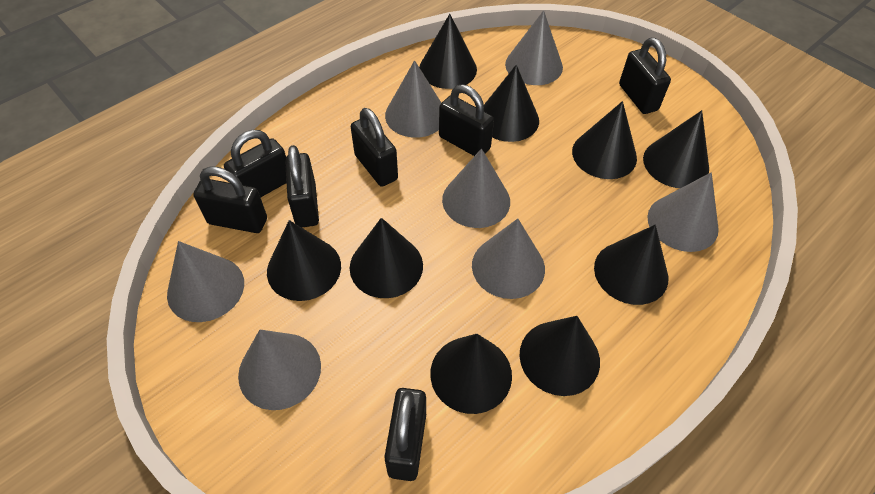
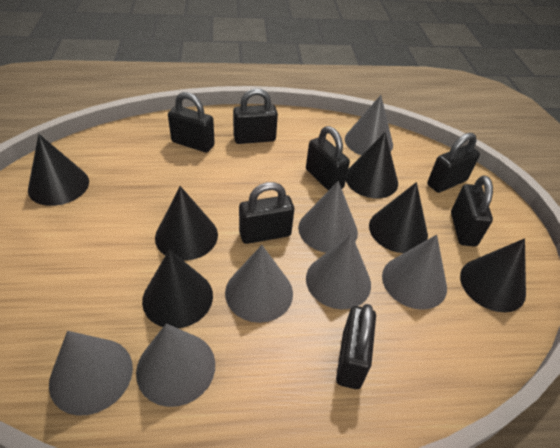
black cone: [267,220,341,301] [350,218,423,298] [419,14,477,89] [430,334,512,414] [484,65,539,142] [520,316,600,396] [572,101,637,179] [594,225,668,305] [643,110,709,188] = 9 -> [28,134,89,206] [142,249,213,328] [155,186,218,261] [346,132,398,198] [369,182,428,253] [460,238,526,312] = 6

